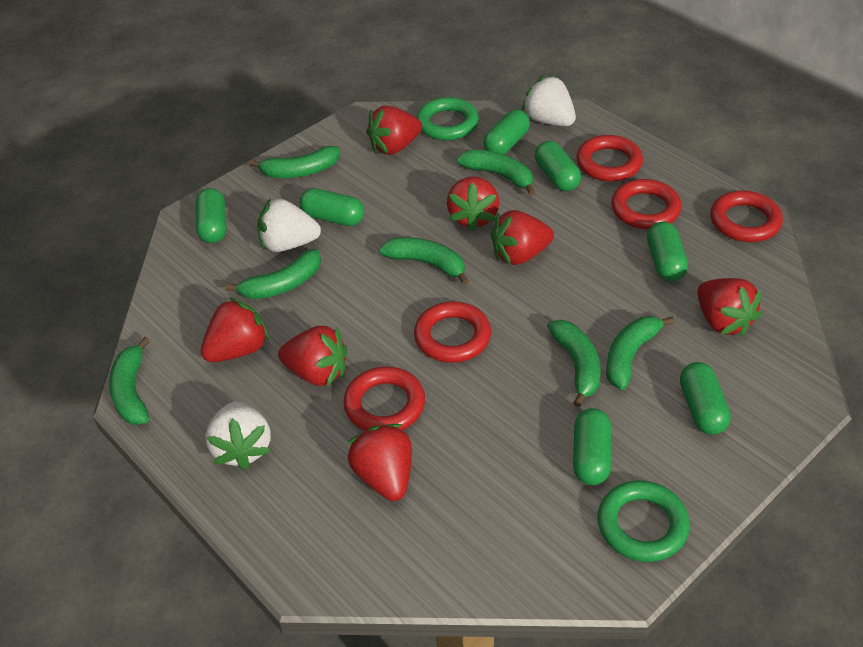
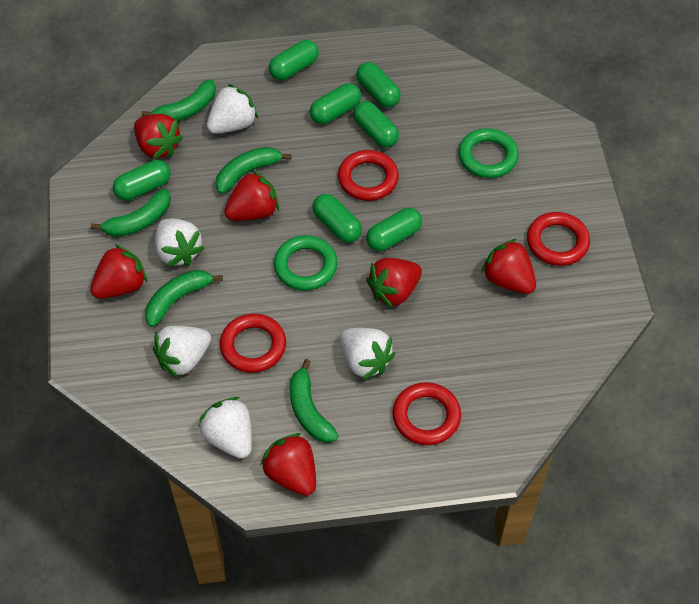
green banana: [109,337,150,425] [225,249,321,299] [250,146,340,178] [379,237,469,285] [457,150,535,195] [547,320,601,407] [606,316,675,390] = 7 -> [91,188,171,237] [142,79,216,121] [145,270,223,327] [215,147,291,194] [290,359,339,443] = 5
red ring: [344,367,425,431] [414,302,491,363] [576,135,643,182] [611,179,681,229] [710,190,783,242] = 5 -> [220,314,286,373] [338,150,399,201] [392,382,461,445] [527,212,590,266] = 4
red strawberry: [201,297,269,362] [278,326,348,387] [348,424,412,501] [366,106,422,155] [447,176,499,232] [491,210,554,265] [697,278,762,337] = 7 -> [90,244,147,299] [134,114,183,160] [224,170,279,221] [260,433,316,496] [366,258,422,308] [481,239,536,294] = 6
white strawberry: [205,402,271,470] [257,198,321,252] [522,76,576,126] = 3 -> [153,326,211,378] [155,219,204,267] [198,397,252,459] [207,84,258,134] [340,328,395,380] = 5

